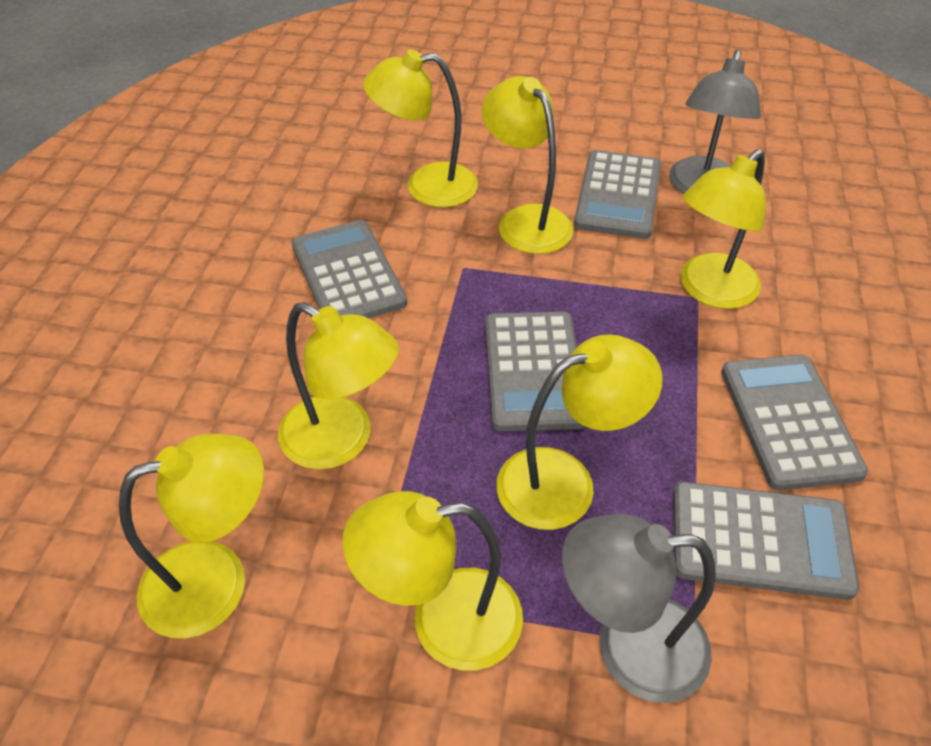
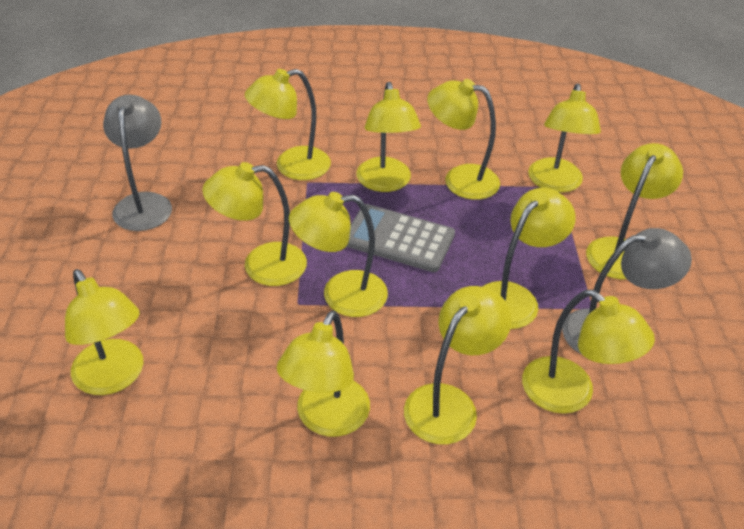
grey calculator: [291,220,407,319] [485,312,586,431] [574,150,661,239] [673,482,859,600] [721,355,868,491] = 5 -> [346,204,455,272] = 1
yellow lamp: [119,434,264,638] [278,302,399,470] [342,491,523,671] [363,50,478,207] [481,76,573,254] [496,335,663,530] [680,149,766,309] = 7 -> [65,269,143,395] [202,162,307,286] [245,69,331,180] [277,310,370,437] [289,192,388,317] [356,82,421,192] [404,286,511,444] [427,79,500,200] [482,188,576,329] [522,290,655,414] [528,83,601,193] [586,143,683,279] = 12

